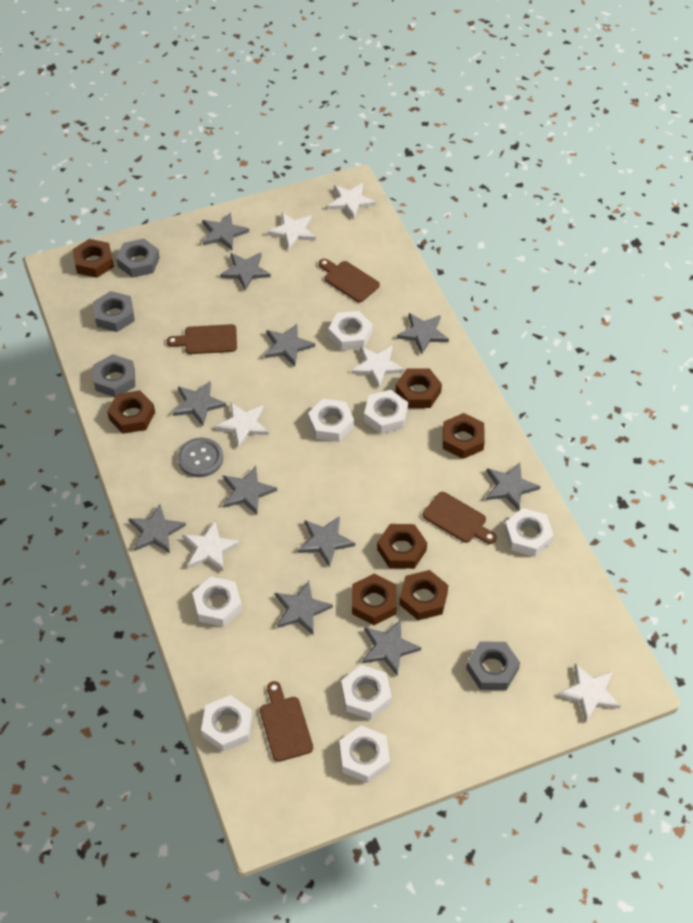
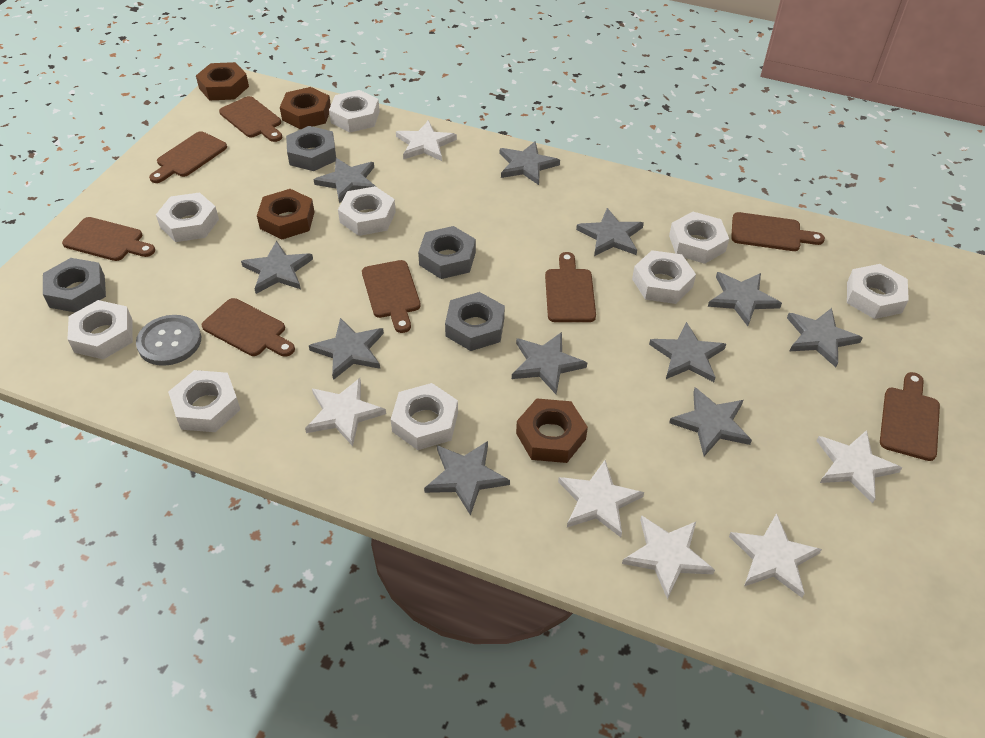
brown cutting board: [167,324,237,354] [260,681,313,762] [319,259,380,302] [423,492,497,544] = 4 -> [62,217,155,261] [149,131,227,183] [202,298,295,357] [219,96,282,142] [362,260,421,333] [545,252,596,322] [731,212,825,251] [880,372,940,461] = 8
brown nut: [72,239,114,278] [107,390,155,434] [352,573,397,625] [377,524,427,569] [395,368,442,408] [399,570,448,620] [443,413,485,459] = 7 -> [196,62,249,100] [257,189,314,240] [280,87,331,129] [516,398,588,463] = 4
white nut: [192,577,242,627] [201,695,253,752] [308,399,354,442] [328,311,373,351] [339,725,390,783] [341,665,392,719] [364,390,408,434] [504,508,554,557] = 8 -> [67,300,133,359] [156,192,219,242] [168,370,241,432] [329,90,380,132] [338,186,396,236] [391,383,458,450] [632,250,696,304] [669,212,729,264] [847,264,909,319] = 9

